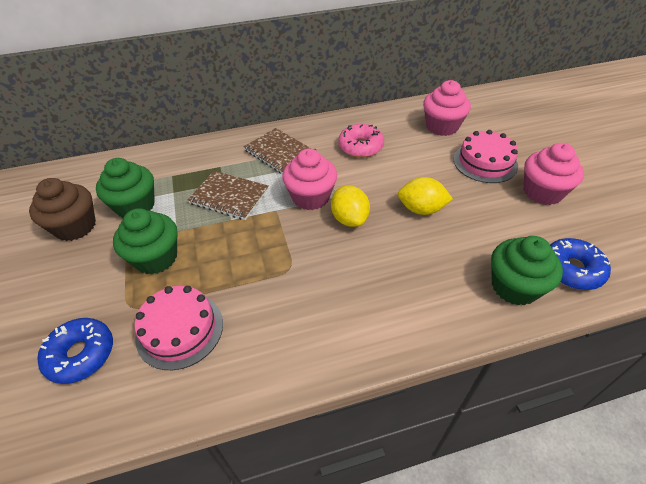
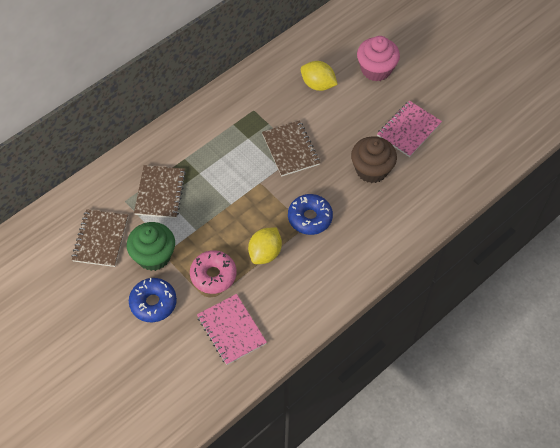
brown notebook: [188,171,269,220] [244,128,310,174] = 2 -> [72,209,128,267] [134,165,186,218] [262,120,320,177] = 3
green cupcake: [96,158,155,218] [113,208,177,274] [491,236,563,305] = 3 -> [127,222,175,271] = 1
pink cake: [134,286,223,370] [454,130,518,183] = 2 -> none = 0
pink cupcake: [282,148,337,210] [423,80,471,136] [524,143,584,205] = 3 -> [357,36,400,81] = 1
pink notebook: none = 0 -> [197,294,267,365] [377,100,442,157] = 2

